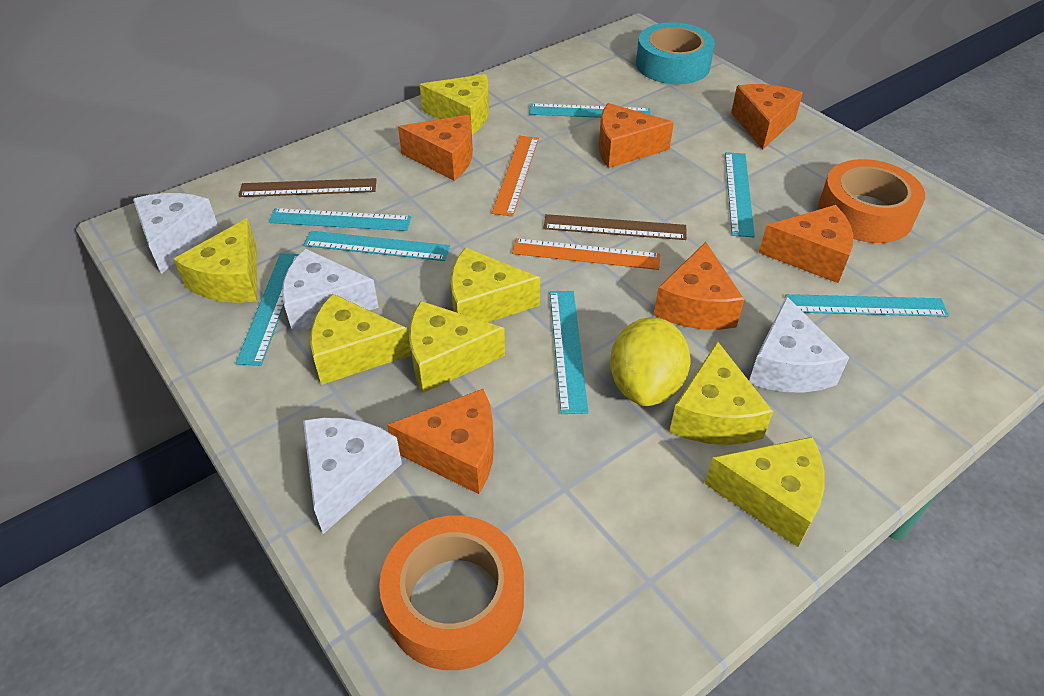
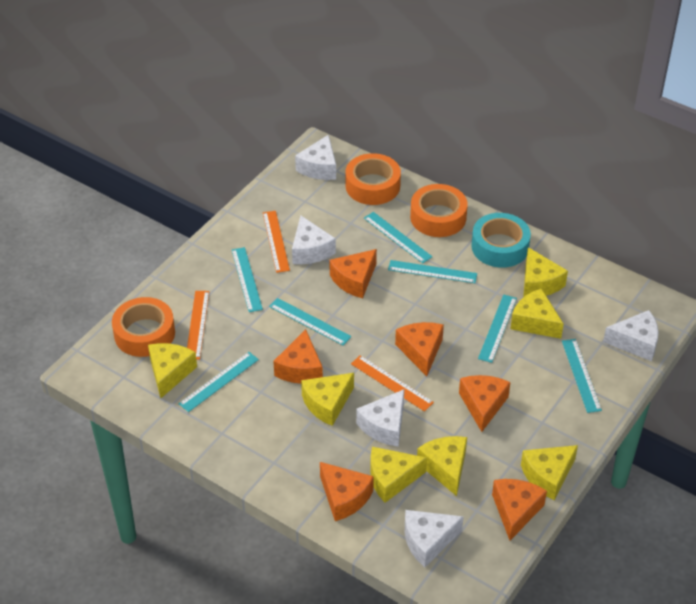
brown ruler: [239,178,377,197] [543,214,687,240] = 2 -> none = 0
orange ruler: [492,136,539,217] [512,238,660,270] = 2 -> [187,291,209,360] [263,211,290,273] [351,355,434,412] = 3
orange tape: [379,515,524,670] [818,159,925,243] = 2 -> [112,297,175,357] [345,153,401,205] [410,184,468,237] = 3
white cheese: [133,193,218,274] [282,249,379,333] [303,418,402,534] [749,296,849,393] = 4 -> [292,215,336,264] [295,134,336,180] [356,389,404,447] [405,510,464,567] [603,310,659,361] = 5
yellow lemon: [610,317,691,406] = 1 -> none = 0

